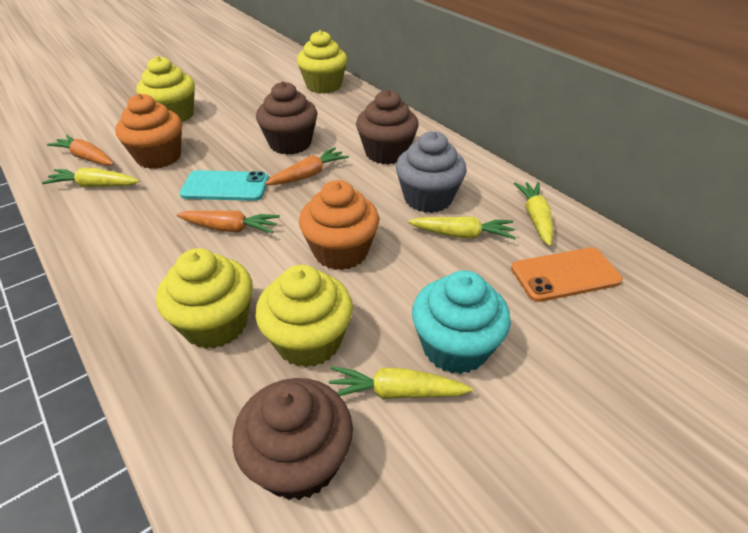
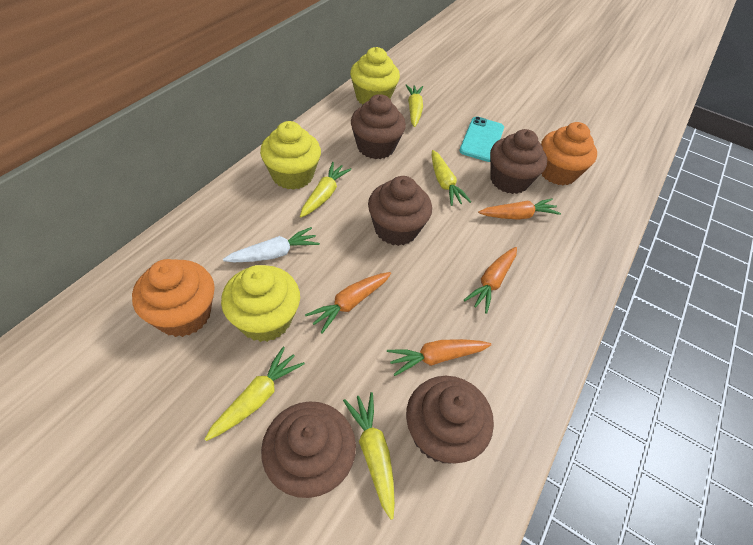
brown cupcake: [232,378,353,500] [256,81,317,155] [356,90,419,165] = 3 -> [261,401,356,498] [351,94,406,159] [368,176,432,246] [406,376,494,463] [490,129,547,194] = 5
grey cupcake: [396,131,467,213] = 1 -> none = 0
orange carrot: [47,135,114,166] [176,211,280,234] [265,147,349,185] = 3 -> [305,272,391,334] [387,339,492,376] [464,247,517,314] [478,199,561,220] = 4
orange phone: [511,247,623,302] = 1 -> none = 0
turquoise cupcake: [412,270,511,374] = 1 -> none = 0
white carrot: none = 0 -> [223,227,320,262] = 1
yellow carrot: [42,168,140,187] [329,366,473,399] [408,217,516,239] [514,182,553,246] = 4 -> [204,346,305,441] [300,162,352,217] [343,392,395,520] [406,84,423,127] [432,150,471,206] = 5
yellow cupcake: [136,56,195,122] [156,248,253,349] [255,265,353,367] [297,30,347,94] = 4 -> [221,265,300,342] [260,121,321,190] [350,47,400,105] = 3

